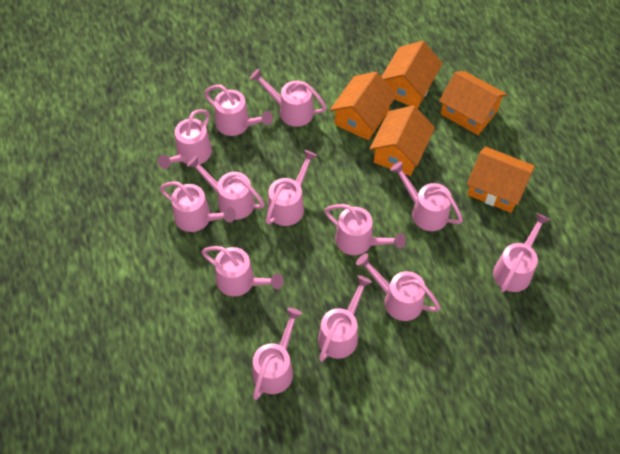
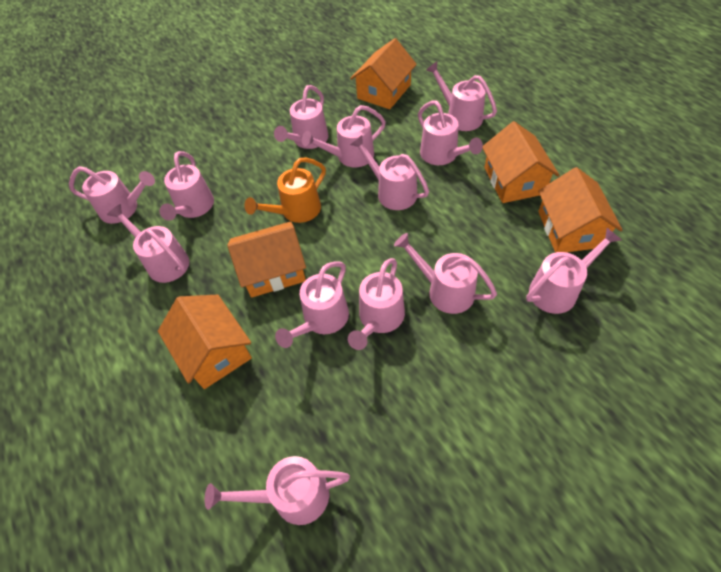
orange watering can: none = 0 -> [244,158,326,223] = 1

